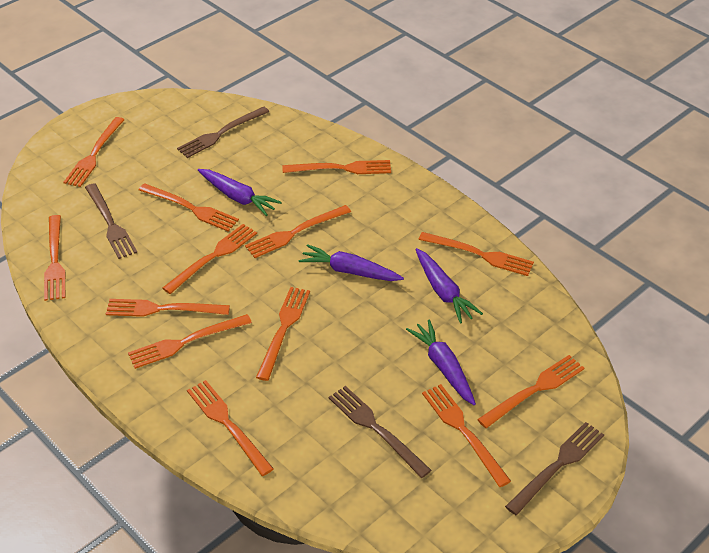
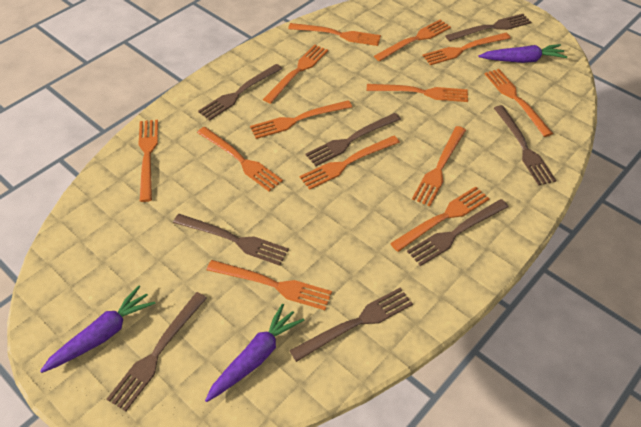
brown fork: [85,183,137,259] [177,106,269,158] [329,386,432,478] [505,422,604,515] = 4 -> [107,292,207,411] [173,214,289,266] [198,64,282,121] [289,288,413,362] [305,113,401,166] [407,199,509,266] [445,14,531,41] [494,105,556,186] = 8
purple carrot: [198,169,282,216] [299,244,404,281] [406,319,476,405] [415,248,483,324] = 4 -> [40,286,156,373] [205,304,304,402] [479,44,567,63] = 3

